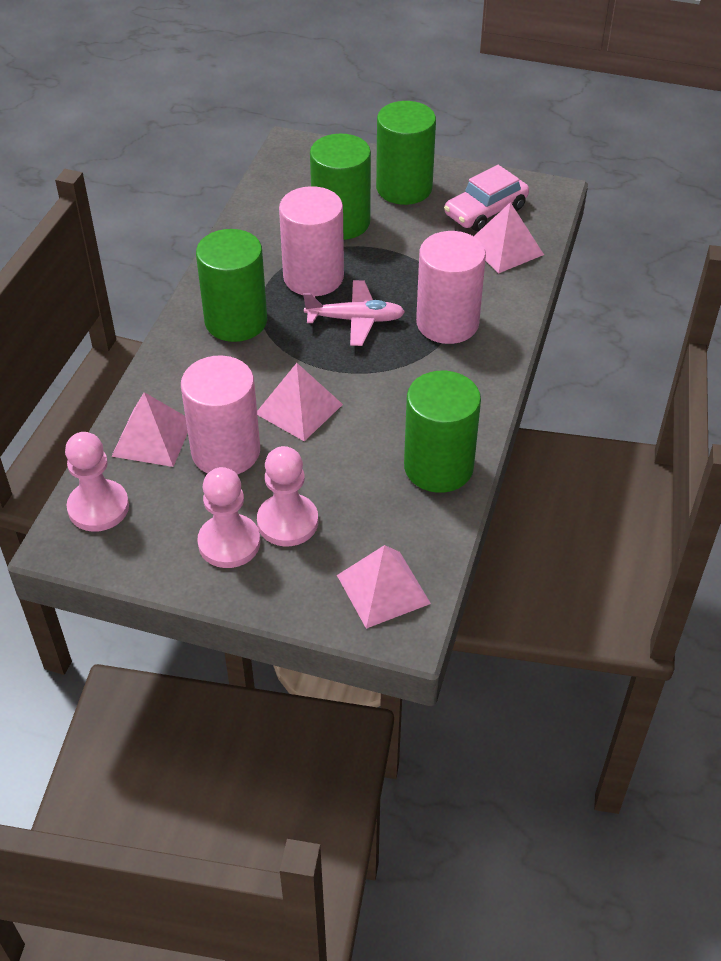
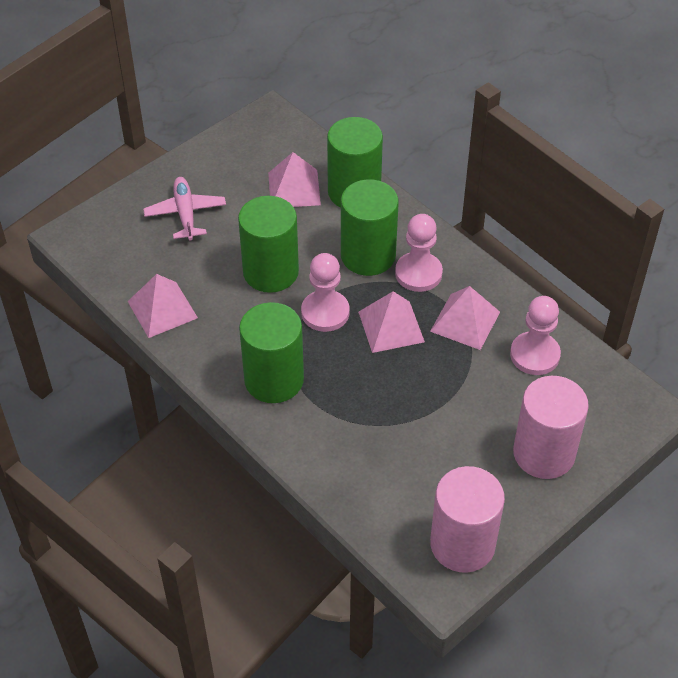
pink car: [444,165,529,231] = 1 -> none = 0
pink cylinder: [181,355,260,475] [279,186,344,296] [416,231,486,344] = 3 -> [430,466,505,573] [513,376,589,479] = 2

